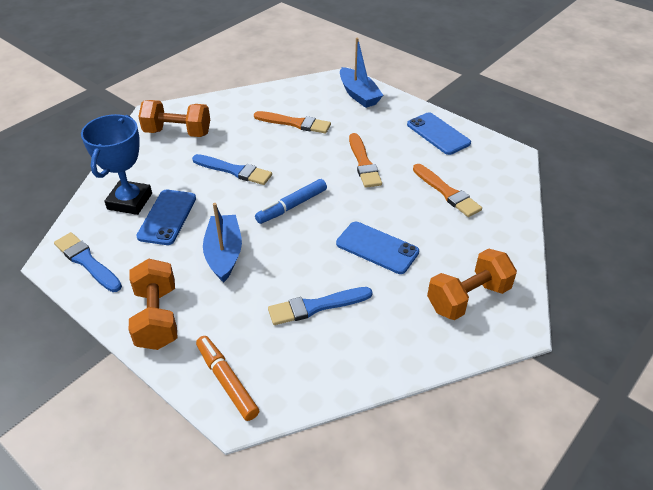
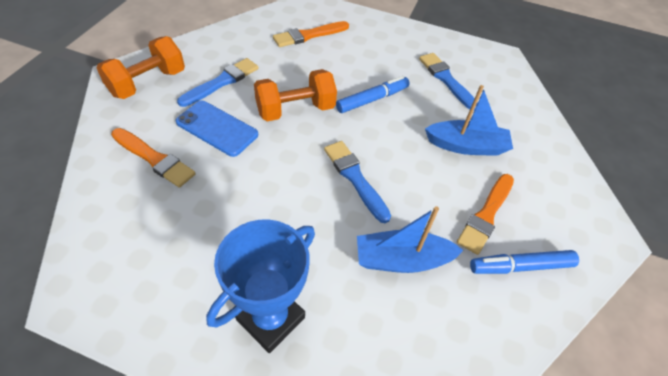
blue marker: [255,179,327,224] = 1 -> [336,76,410,113] [470,250,579,274] = 2
blue phone: [136,190,196,245] [336,222,419,274] [407,112,471,155] = 3 -> [175,101,258,157] = 1
orange dumbbell: [129,259,178,350] [138,100,210,137] [427,248,517,320] = 3 -> [97,36,185,99] [254,69,337,121] = 2
orange marker: [196,336,259,421] = 1 -> none = 0

